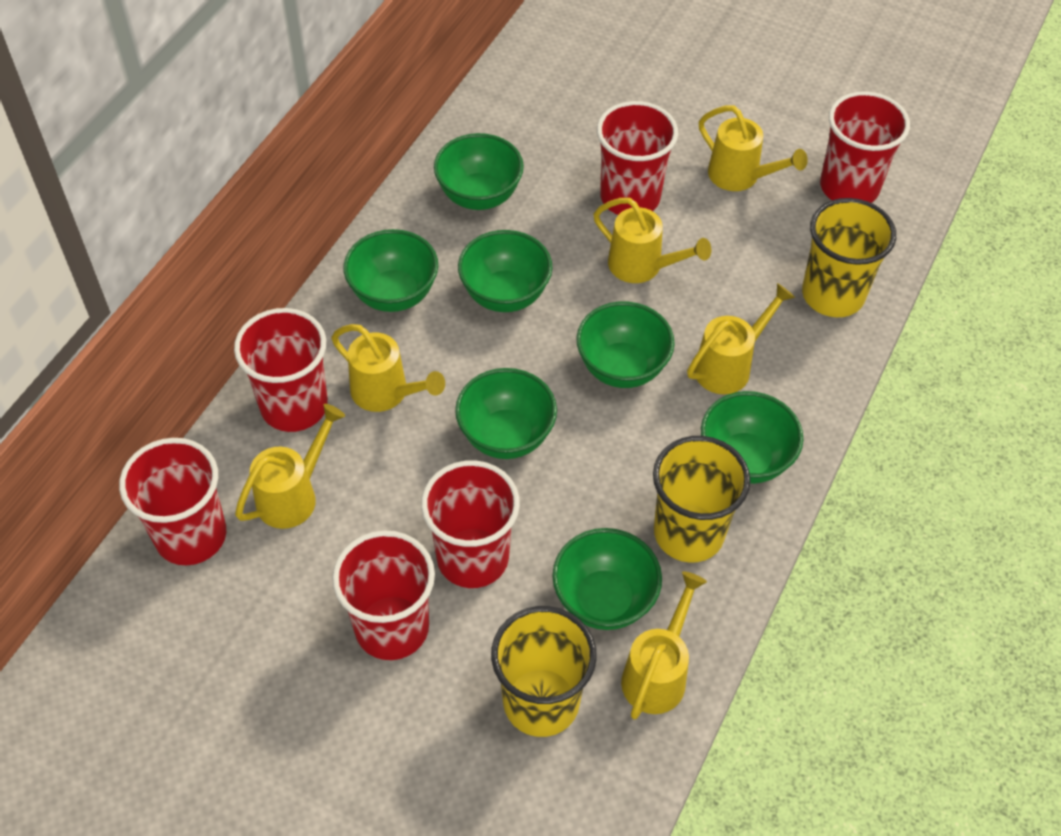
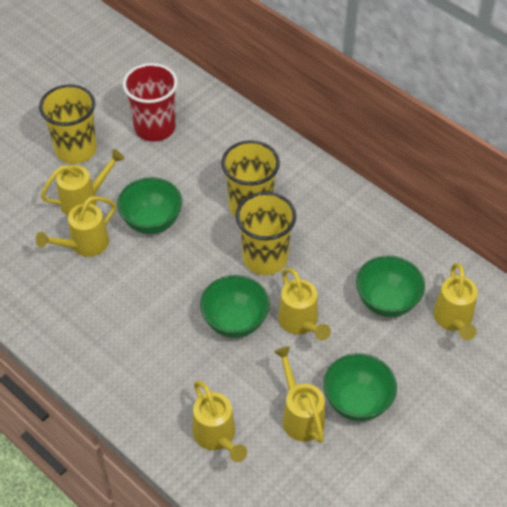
green bowl: [343,229,438,312] [434,133,524,210] [455,368,557,459] [458,230,552,312] [552,528,662,630] [576,302,675,388] [701,391,803,484] = 7 -> [117,177,182,234] [200,275,270,338] [323,353,397,421] [356,256,425,317] = 4
red cup: [119,438,226,565] [234,308,328,432] [332,530,435,660] [421,460,520,588] [597,101,678,215] [820,91,910,203] = 6 -> [123,63,178,142] = 1

